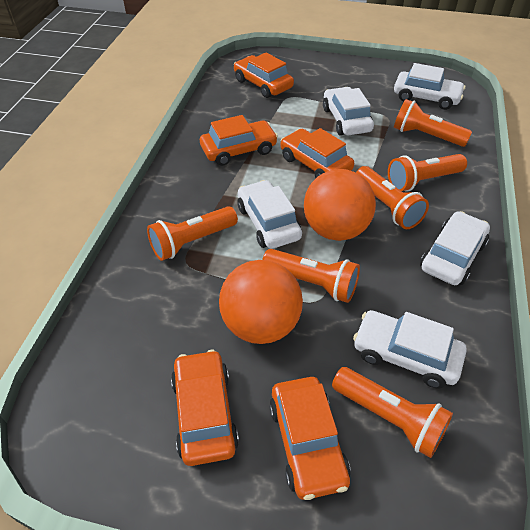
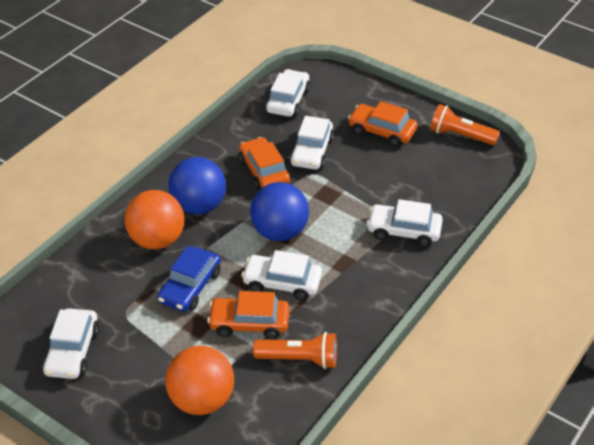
blue ball: none = 0 -> [168,157,226,214] [250,182,309,241] = 2
blue car: none = 0 -> [157,246,221,312] = 1
orange car: [171,350,239,466] [200,115,278,166] [234,52,294,98] [269,377,350,500] [281,128,354,178] = 5 -> [207,291,289,339] [239,137,290,191] [348,101,417,147] = 3
orange flashlight: [147,206,238,261] [262,249,360,303] [332,367,453,458] [356,166,429,229] [388,154,467,192] [394,99,472,147] = 6 -> [253,332,337,369] [430,104,500,145] = 2

